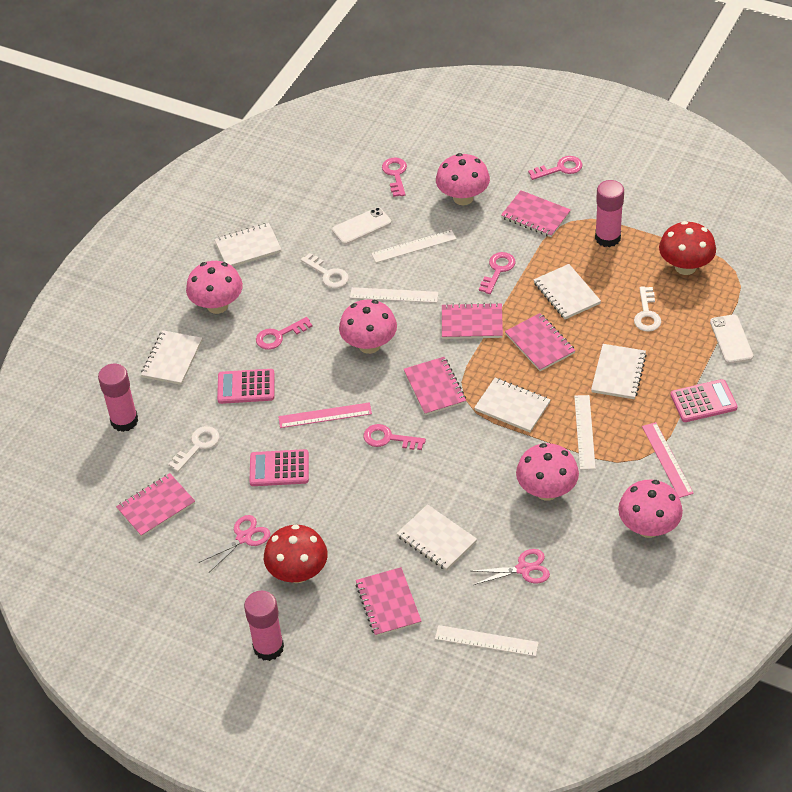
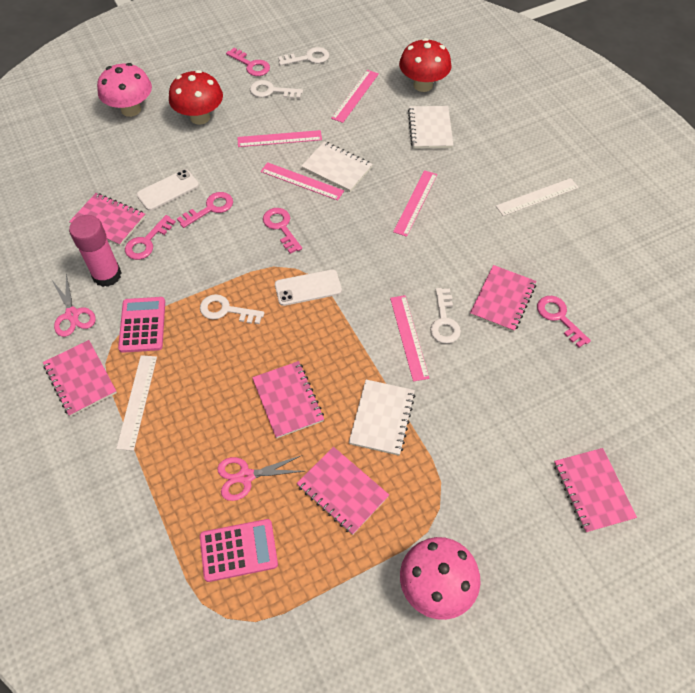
pink calculator: [217,369,275,404] [249,449,309,486] [671,379,737,422] = 3 -> [118,297,165,353] [200,519,278,582] = 2
pink glue stick: [98,364,138,432] [244,591,284,661] [595,180,624,247] = 3 -> [69,215,121,287] = 1
pink mushroom: [186,261,243,314] [339,299,397,354] [436,153,490,205] [516,443,579,501] [618,480,683,538] = 5 -> [97,63,152,117] [400,537,480,620] = 2
pink ruler: [278,402,372,428] [642,422,694,498] = 2 -> [237,130,322,147] [261,162,344,200] [331,70,379,123] [390,295,429,382] [393,170,437,237] = 5
white key: [168,426,219,472] [301,253,349,288] [634,286,661,332] = 3 -> [200,294,264,324] [250,80,303,99] [278,47,329,66] [430,288,461,344] = 4
white notebook: [141,330,202,385] [214,223,282,267] [396,504,477,571] [474,378,550,432] [533,264,601,319] [591,344,647,399] = 6 -> [301,141,373,192] [349,380,415,456] [408,106,453,149] = 3
white ruler: [350,287,439,303] [371,230,456,263] [435,625,539,656] [574,395,596,470] = 4 -> [116,355,157,451] [496,178,579,216] = 2

